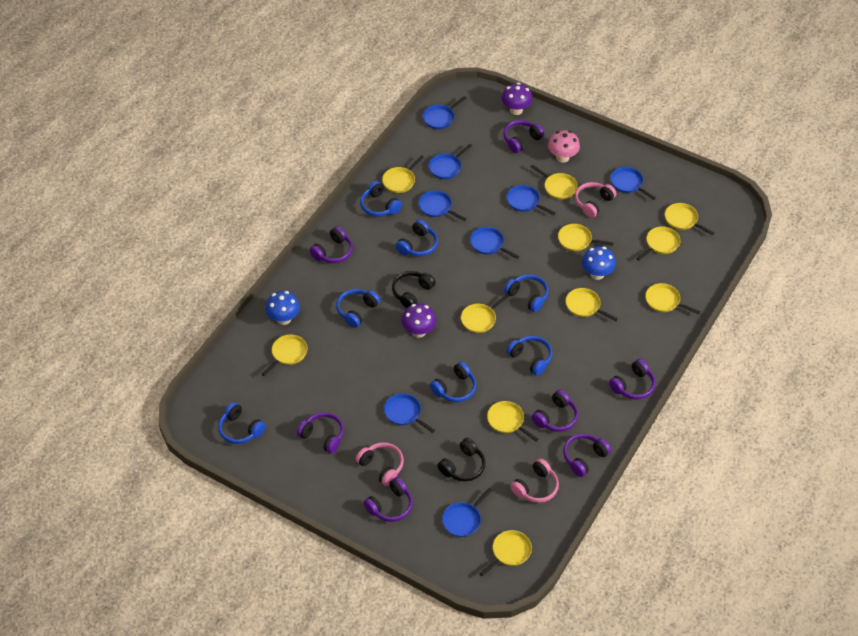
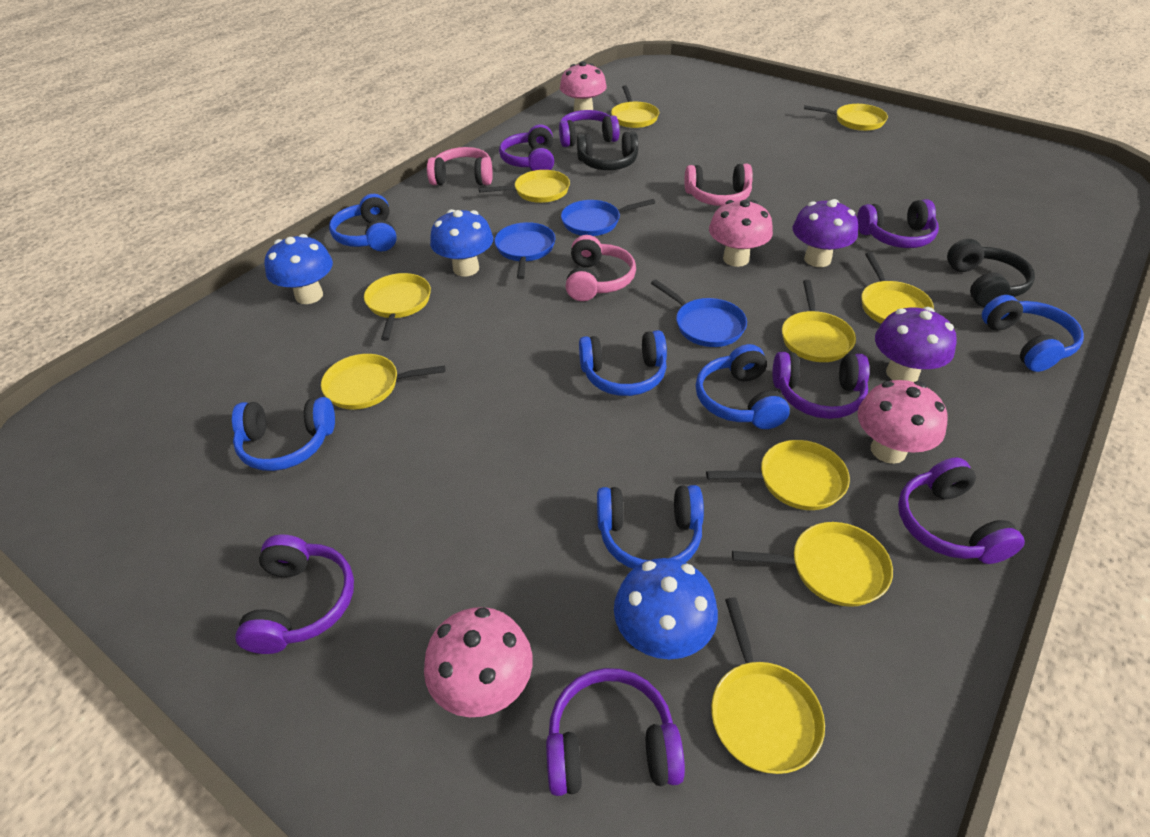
blue headphones: [218,402,266,444] [336,289,380,328] [360,181,402,217] [396,220,438,256] [430,361,476,402] [504,274,548,312] [507,336,552,376] = 7 -> [232,397,335,471] [329,194,397,251] [579,330,667,396] [597,485,704,569] [696,344,790,429] [982,295,1084,372] = 6
blue mushroom: [265,291,300,325] [582,246,616,280] = 2 -> [264,234,333,304] [430,209,493,276] [614,558,718,659] = 3
blue pan: [384,393,435,433] [419,190,466,221] [423,96,467,129] [429,144,472,179] [442,488,492,537] [470,227,519,259] [507,185,555,215] [610,167,656,200] = 8 -> [494,222,556,279] [561,199,655,236] [651,279,747,347] = 3
pink mushroom: [548,130,580,163] = 1 -> [424,607,533,717] [560,61,607,112] [709,200,773,267] [857,380,948,464] = 4
yellow pan: [262,335,308,376] [382,155,424,193] [461,294,510,333] [479,530,532,576] [487,401,539,442] [531,164,578,199] [558,224,613,251] [566,288,618,321] [637,227,681,260] [645,283,700,314] [665,203,714,235] = 11 -> [321,354,446,410] [364,273,431,341] [479,170,570,203] [611,85,659,128] [706,440,850,510] [711,597,825,774] [732,522,893,607] [782,280,856,362] [804,104,888,131] [861,252,934,324] = 10

